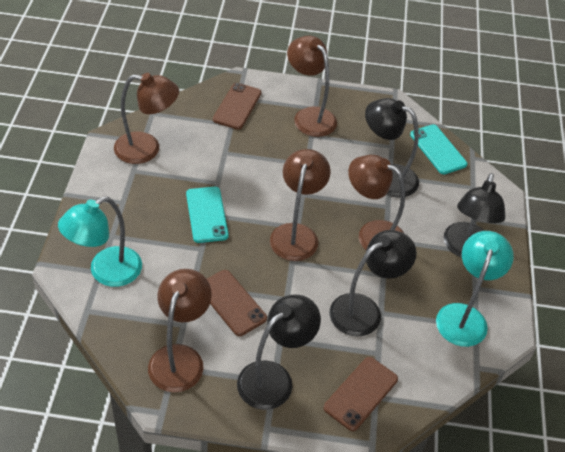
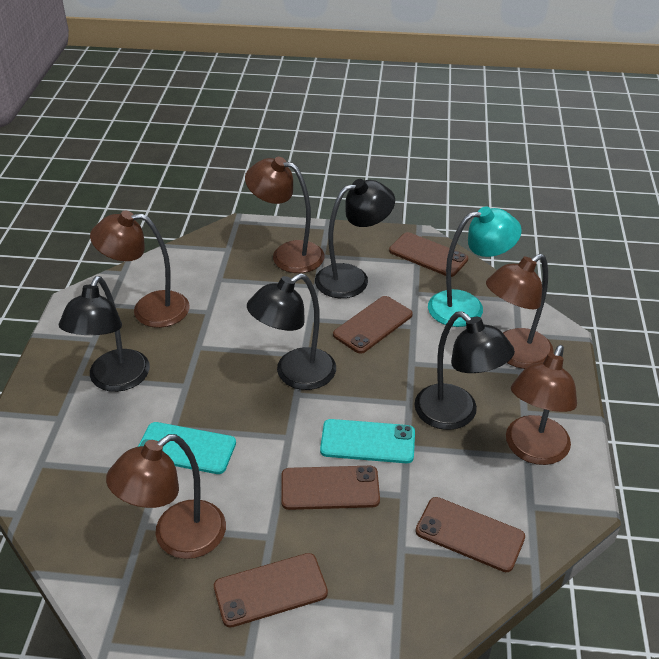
brown phone: [207,270,267,336] [213,83,261,130] [324,357,398,431] = 3 -> [214,553,328,628] [281,466,380,510] [333,296,413,354] [389,232,468,277] [416,497,525,572] = 5
turquoise lamp: [58,197,142,287] [436,231,514,347] = 2 -> [428,207,522,327] = 1

